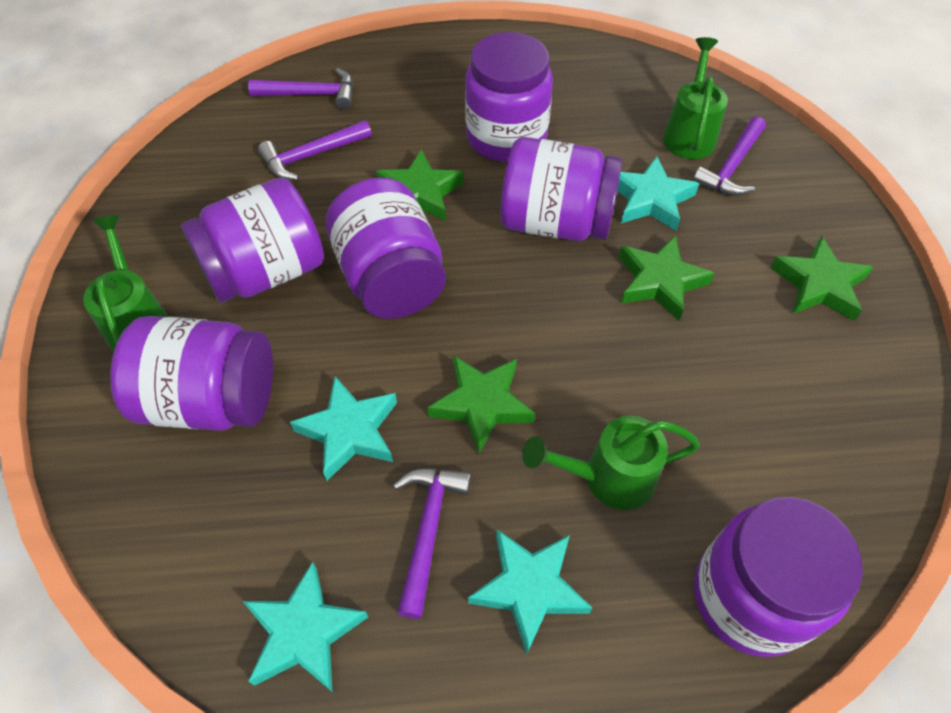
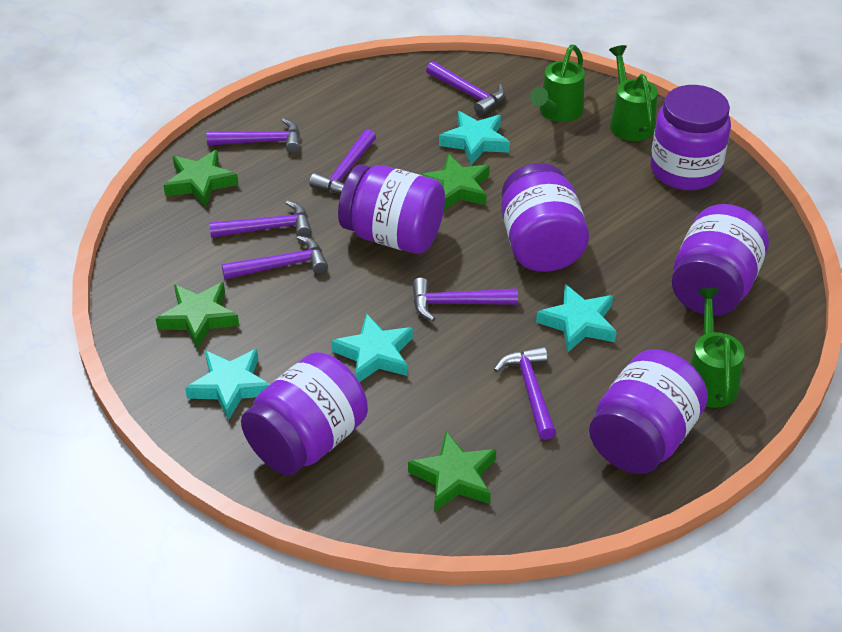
purple hammer: [248,68,354,110] [258,120,372,180] [393,468,471,619] [692,116,766,196] = 4 -> [207,118,300,153] [209,200,312,238] [222,235,328,280] [309,129,376,194] [412,278,518,321] [426,61,505,115] [494,346,556,440] = 7

